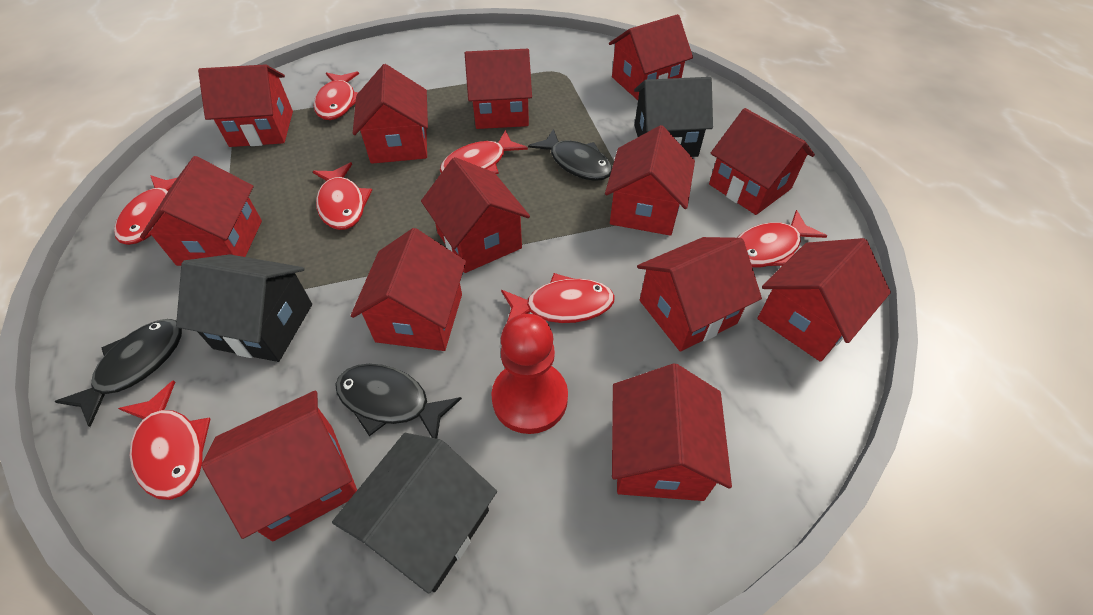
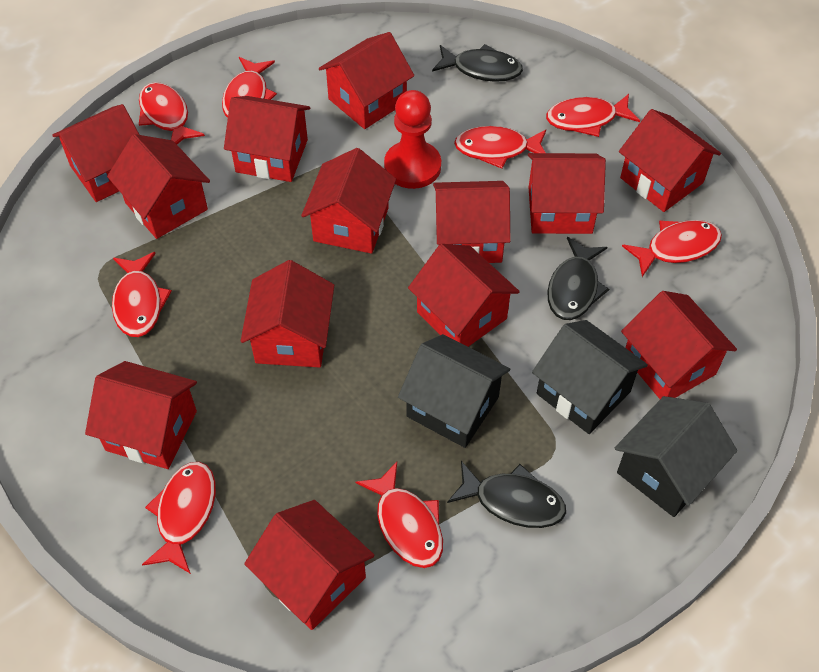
red fish: [114,175,177,245] [118,380,211,500] [313,162,372,230] [314,71,359,120] [440,130,528,174] [501,273,615,323] [737,210,827,267] = 7 -> [112,252,172,337] [139,82,205,144] [142,462,216,574] [222,57,277,118] [355,462,443,568] [454,126,546,169] [546,94,640,137] [622,220,722,277] = 8

